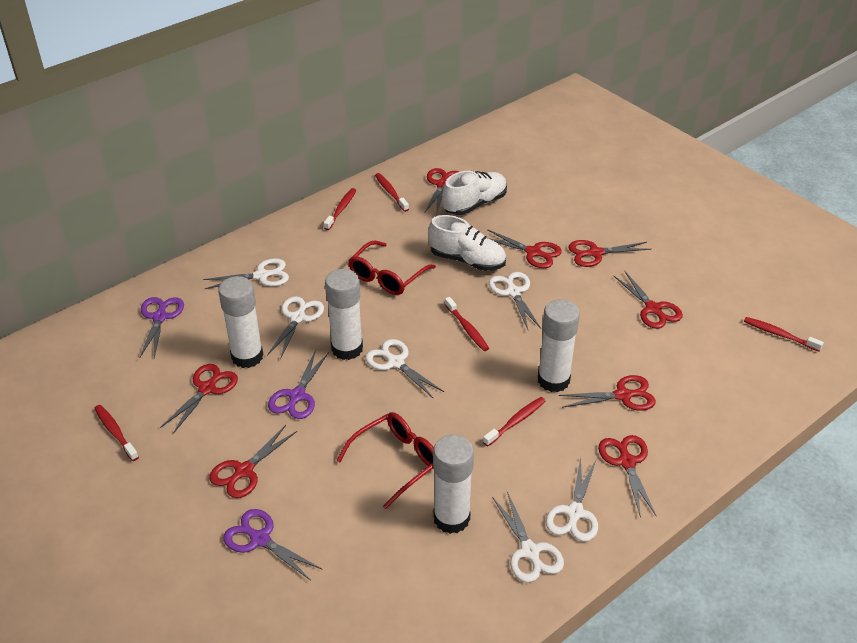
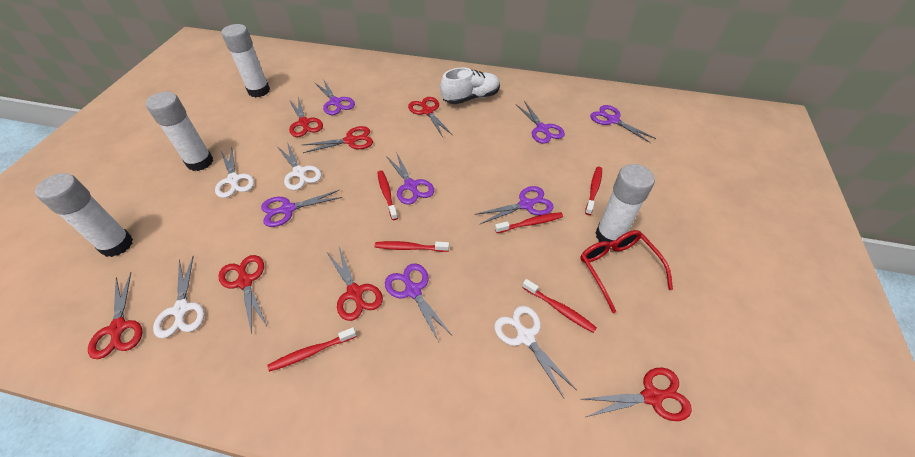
purple scissors: [140,297,184,358] [223,509,322,581] [268,350,329,419] = 3 -> [261,190,342,227] [314,79,355,115] [385,263,452,342] [386,152,434,205] [475,186,554,224] [516,101,565,144] [590,105,656,143] = 7
red glasses: [337,412,434,509] [348,241,436,295] = 2 -> [580,230,673,313] = 1
red scissors: [160,364,238,434] [209,425,297,498] [425,168,459,213] [487,229,562,268] [558,375,656,411] [568,240,652,267] [598,435,656,518] [614,272,683,329] = 8 -> [88,272,143,359] [218,255,267,334] [289,97,323,137] [303,126,373,153] [326,247,383,321] [408,97,452,137] [583,368,692,421] = 7
white scissors: [203,258,289,289] [267,296,324,359] [365,339,444,399] [489,272,541,329] [492,491,564,582] [546,457,598,542] = 6 -> [153,257,205,338] [215,146,254,198] [277,142,321,190] [494,306,576,398] = 4
white shoe: [428,215,506,271] [442,171,507,215] = 2 -> [440,67,500,104] = 1

